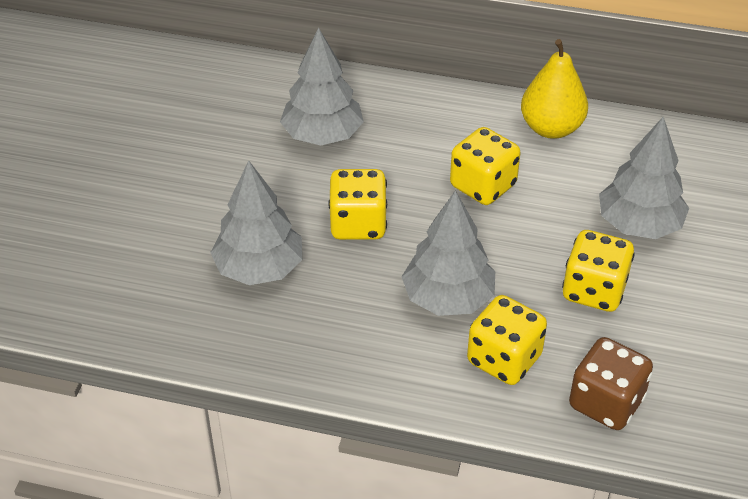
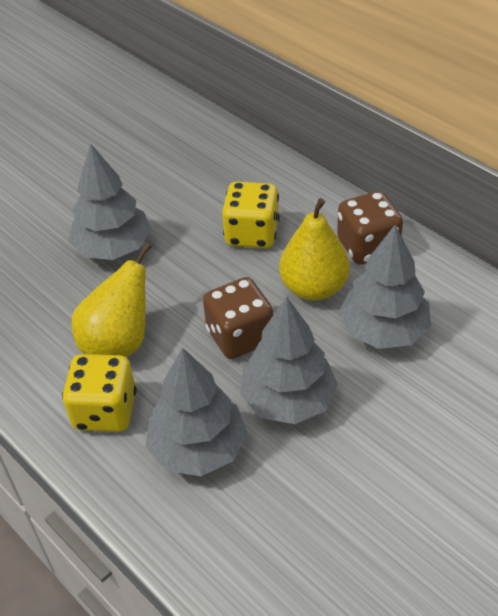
brown dice: [569,337,653,430] = 1 -> [203,277,273,359] [337,191,403,265] = 2
yellow dice: [328,169,387,240] [450,127,520,205] [467,295,547,385] [562,230,635,312] = 4 -> [62,354,137,432] [222,181,280,249] = 2
yellow pear: [521,39,588,139] = 1 -> [71,243,151,357] [279,198,350,301] = 2

